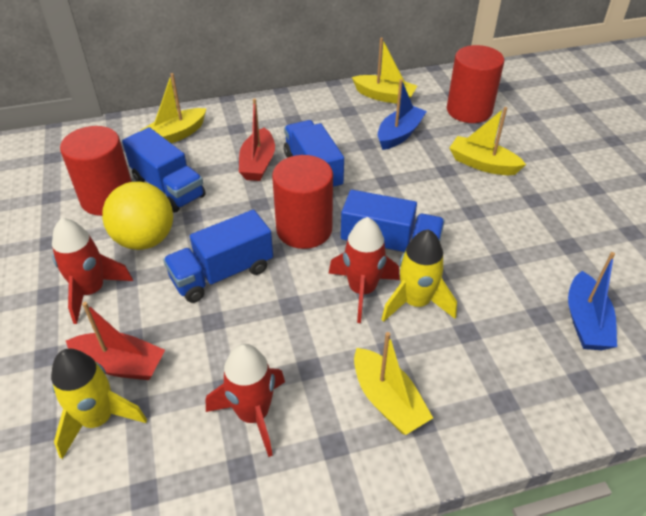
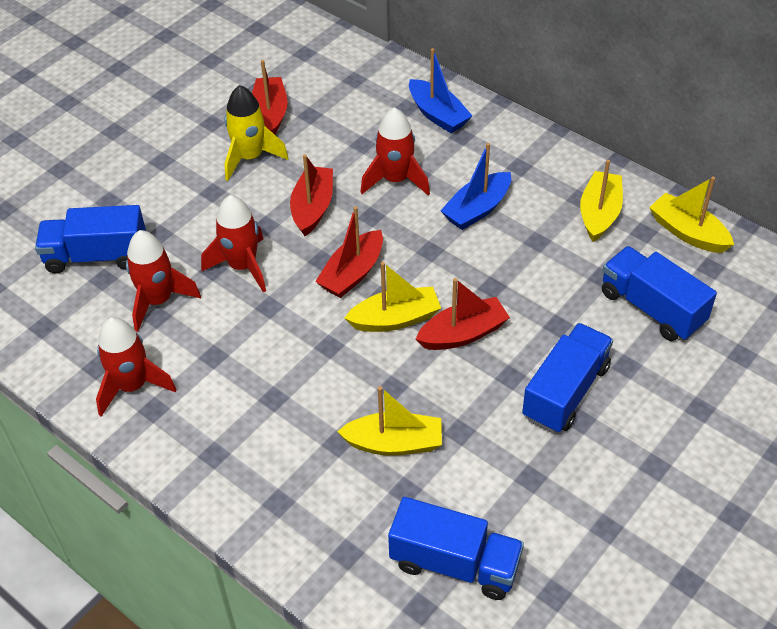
red boat: [66,302,165,380] [239,98,275,181] = 2 -> [252,60,288,134] [290,154,333,236] [315,206,383,298] [416,278,510,350] = 4
red cylinder: [60,126,132,216] [272,155,333,249] [447,45,504,123] = 3 -> none = 0
red rocket: [52,218,133,324] [206,344,285,457] [329,217,400,323] = 3 -> [96,317,177,417] [126,230,201,332] [201,195,266,293] [360,107,430,195] = 4
yellow ball: [102,182,173,250] = 1 -> none = 0
yellow rocket: [51,349,147,459] [381,229,457,322] = 2 -> [224,85,288,181] = 1

